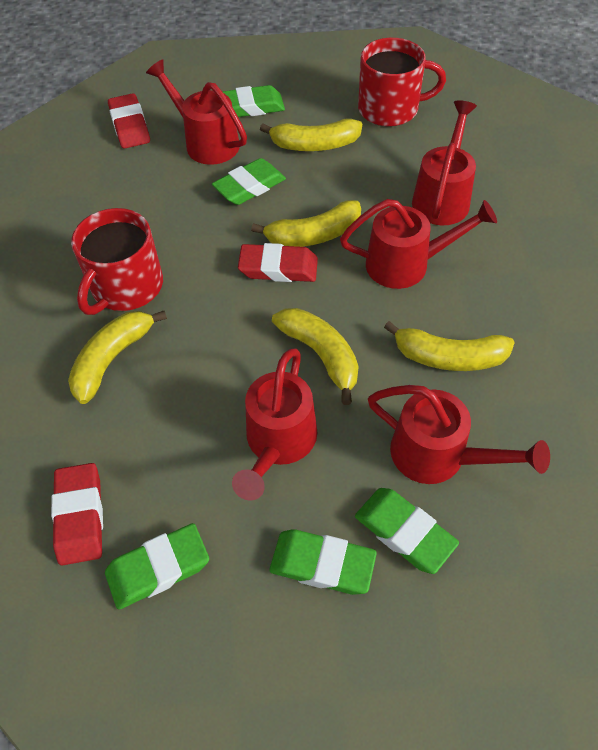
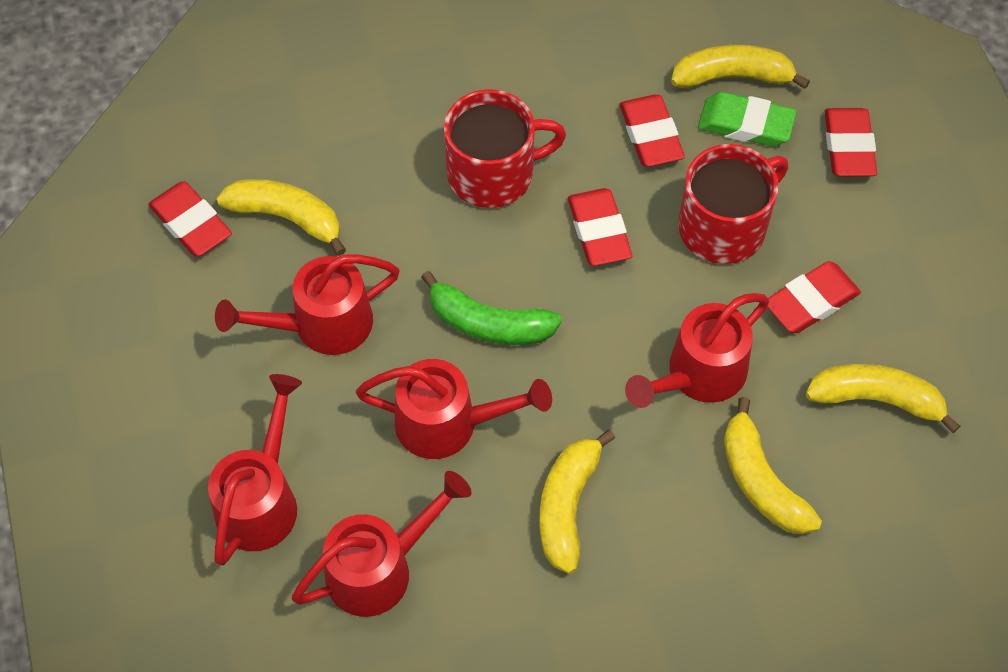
green banana: none = 0 -> [421,271,562,345] = 1
green eraser: [105,523,209,610] [212,158,286,205] [222,85,285,117] [269,529,377,595] [355,488,459,574] = 5 -> [698,92,797,147] = 1
red eraser: [51,463,103,565] [108,93,150,149] [238,243,318,282] = 3 -> [148,181,232,256] [568,188,632,266] [620,95,685,167] [767,261,861,333] [825,108,877,176] = 5

